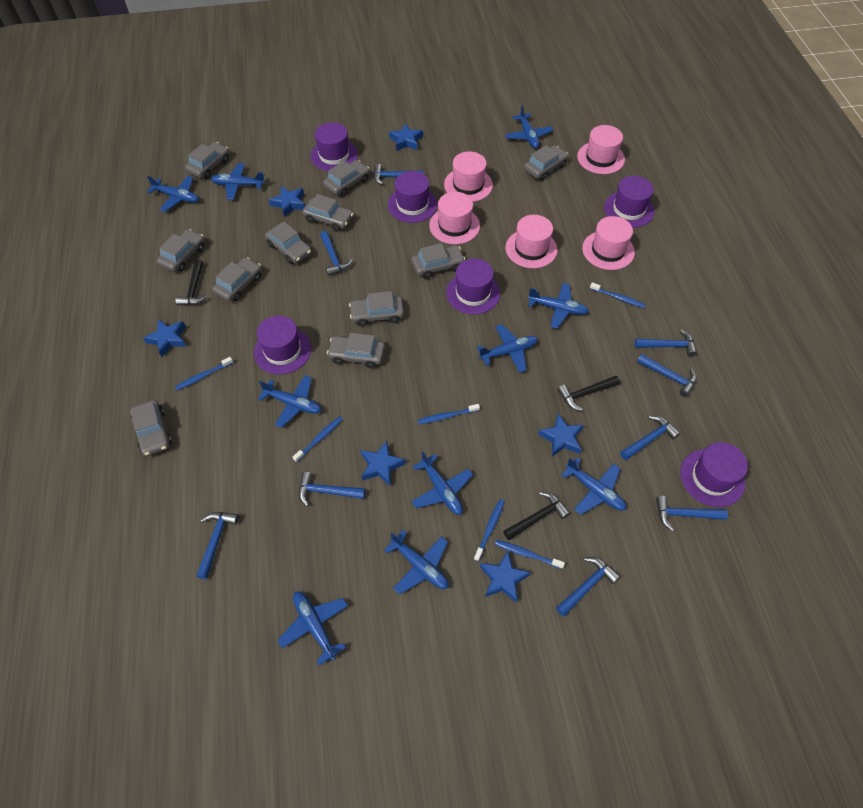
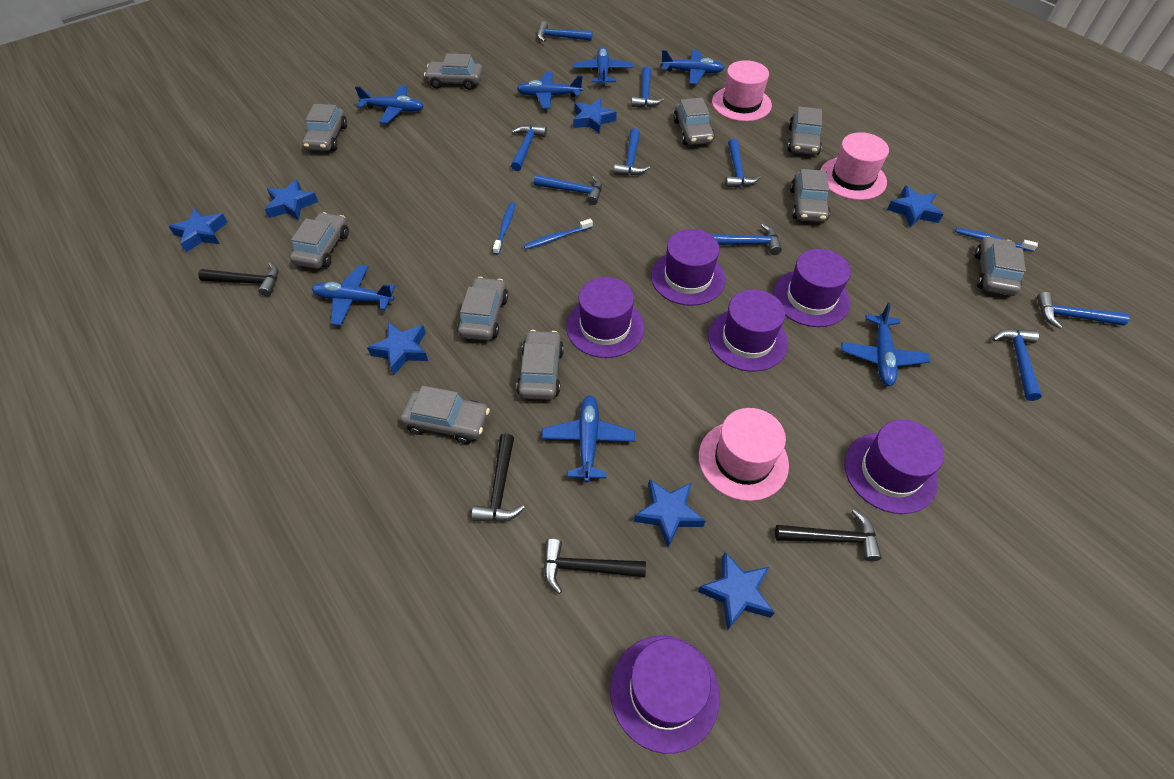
black hammer: [175,259,207,305] [503,492,570,540] [557,376,620,411] = 3 -> [198,262,278,296] [471,434,525,522] [544,539,646,594] [775,509,882,562] = 4
blue plane: [147,176,199,212] [211,163,265,200] [258,375,322,428] [278,591,348,665] [384,530,449,594] [411,451,473,515] [477,324,538,373] [505,105,553,148] [528,283,589,328] [561,457,626,515] = 10 -> [312,265,395,326] [355,85,424,124] [517,72,583,109] [542,395,635,482] [573,46,633,86] [661,50,725,84] [841,303,930,386] = 7
blue star: [143,319,187,357] [269,186,305,217] [360,441,406,486] [389,123,423,151] [480,551,531,603] [538,414,584,457] = 6 -> [168,208,228,252] [264,179,318,221] [367,322,428,376] [573,98,617,134] [634,479,705,548] [698,552,774,631] [887,185,943,228] = 7
blue toothbrush: [175,357,233,390] [293,416,343,462] [417,404,480,424] [474,499,505,561] [495,540,565,569] [590,282,645,308] = 6 -> [493,202,515,255] [523,219,593,250] [955,228,1038,252] = 3
grey car: [130,400,172,456] [157,229,205,272] [185,142,230,179] [212,257,262,302] [265,221,312,264] [303,194,354,232] [323,160,370,196] [327,333,385,369] [349,291,404,327] [412,243,465,279] [524,145,568,180] = 11 -> [290,212,349,269] [302,104,347,151] [400,386,490,444] [424,53,483,90] [457,277,508,341] [517,330,564,400] [673,98,715,145] [787,106,822,155] [790,169,830,222] [974,236,1026,296] = 10
pink hat: [429,192,480,244] [444,151,493,202] [506,215,558,268] [577,125,625,174] [582,216,635,270] = 5 -> [699,408,789,501] [712,60,772,122] [820,132,889,200] = 3

